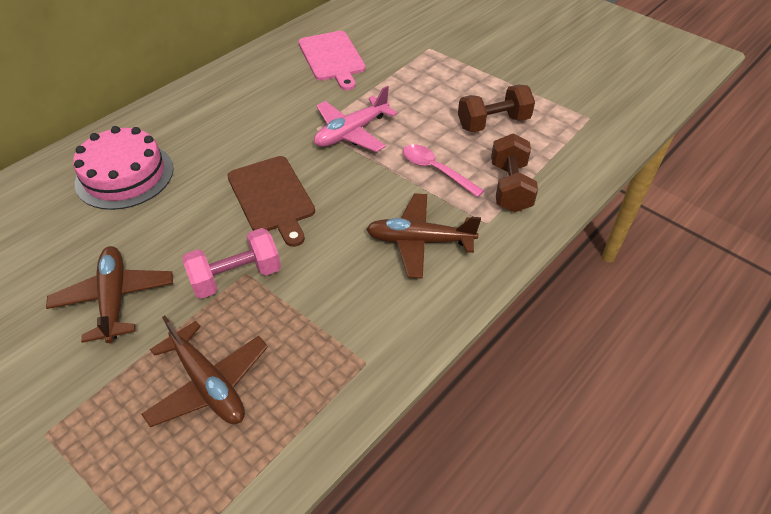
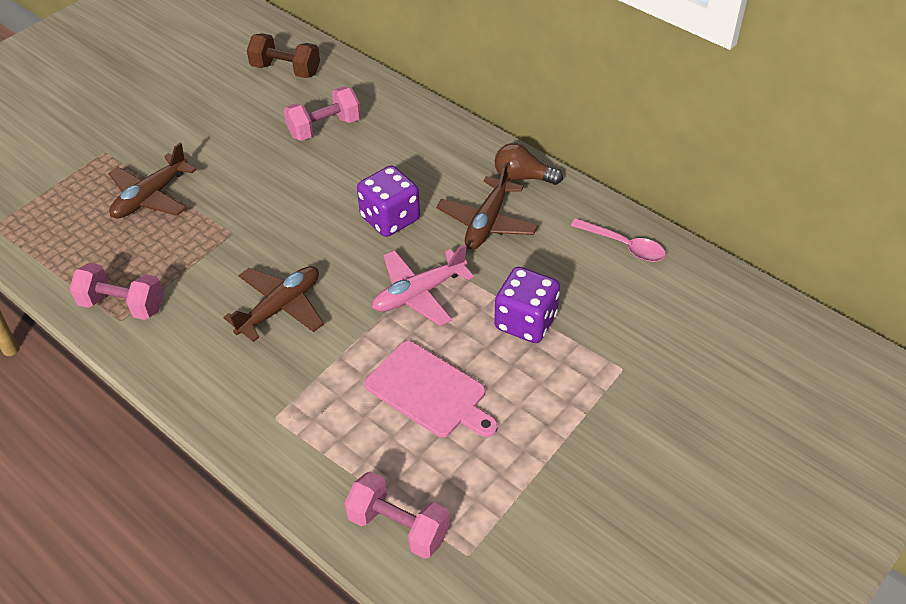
brown cutting board: [227,156,315,247] = 1 -> none = 0
brown dumbbell: [458,85,535,132] [491,133,538,213] = 2 -> [247,33,320,78] = 1
brown light bulb: none = 0 -> [495,143,563,185] = 1
pink cake: [73,126,174,210] = 1 -> none = 0
pink dumbbell: [182,228,281,299] = 1 -> [70,263,164,320] [283,86,361,141] [344,471,450,559] = 3
purple dice: none = 0 -> [357,166,420,237] [494,267,560,343] = 2

